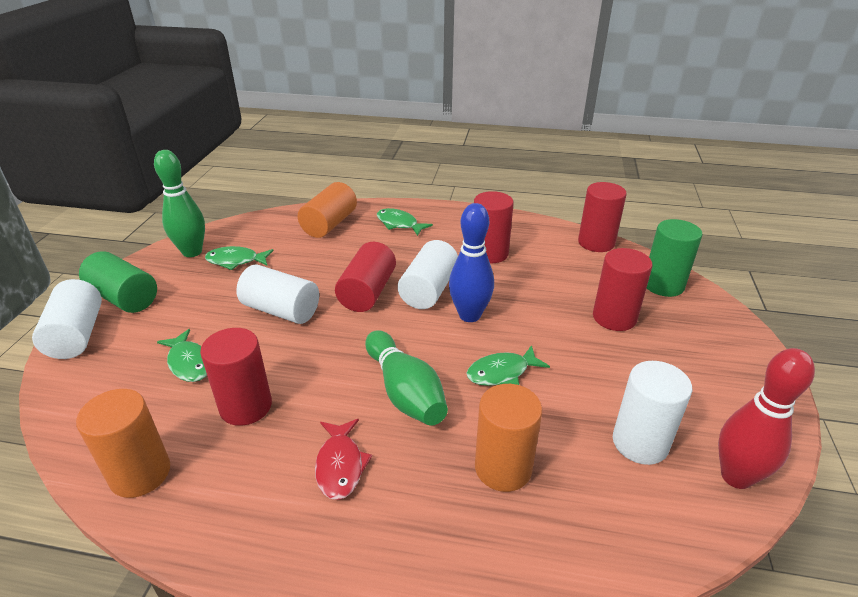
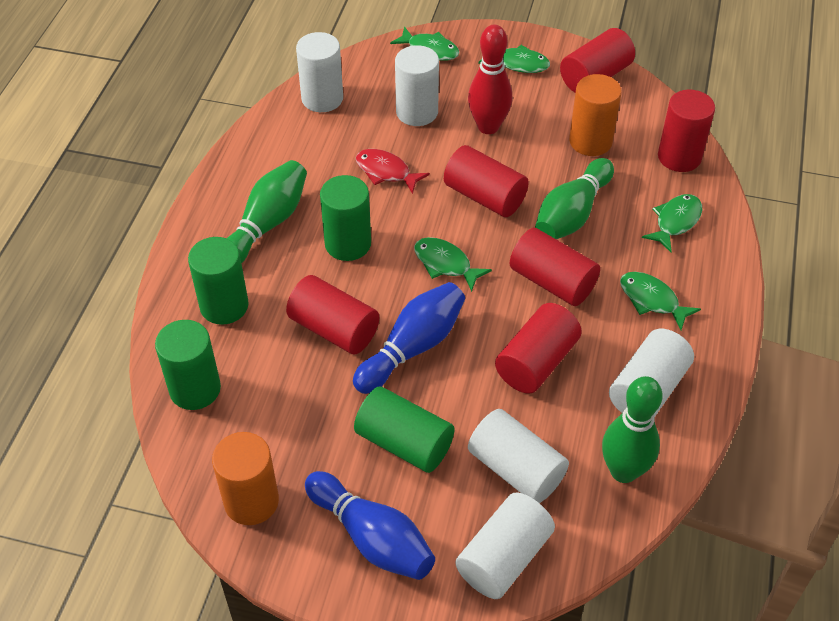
blue bowling pin: [449,203,494,322] = 1 -> [305,471,435,580] [353,282,465,394] = 2
green bowling pin: [154,150,205,257] [365,330,448,426] = 2 -> [226,160,307,264] [535,158,614,239] [602,376,663,483] = 3
green cylinder: [79,251,157,313] [647,219,703,297] = 2 -> [155,320,221,410] [188,237,249,325] [320,175,371,261] [354,387,455,473] = 4
green fish: [157,329,207,382] [205,246,274,270] [377,208,433,236] [466,345,550,386] = 4 -> [390,26,459,61] [414,237,492,292] [478,45,550,73] [620,272,701,330] [642,194,702,252] = 5
orange cylinder: [76,389,170,498] [298,182,357,238] [475,384,543,492] = 3 -> [212,432,279,525] [569,74,622,156] = 2
red cylinder: [200,328,272,426] [335,242,396,312] [474,191,514,264] [578,182,626,252] [593,248,652,331] = 5 -> [286,275,379,354] [444,145,529,217] [495,303,582,394] [509,228,600,306] [560,28,635,93] [658,90,715,172] = 6
white cylinder: [32,279,102,359] [236,264,319,324] [398,240,458,309] [613,361,692,465] = 4 -> [296,32,343,112] [395,45,439,126] [455,493,555,599] [468,409,569,503] [609,329,694,417] = 5

